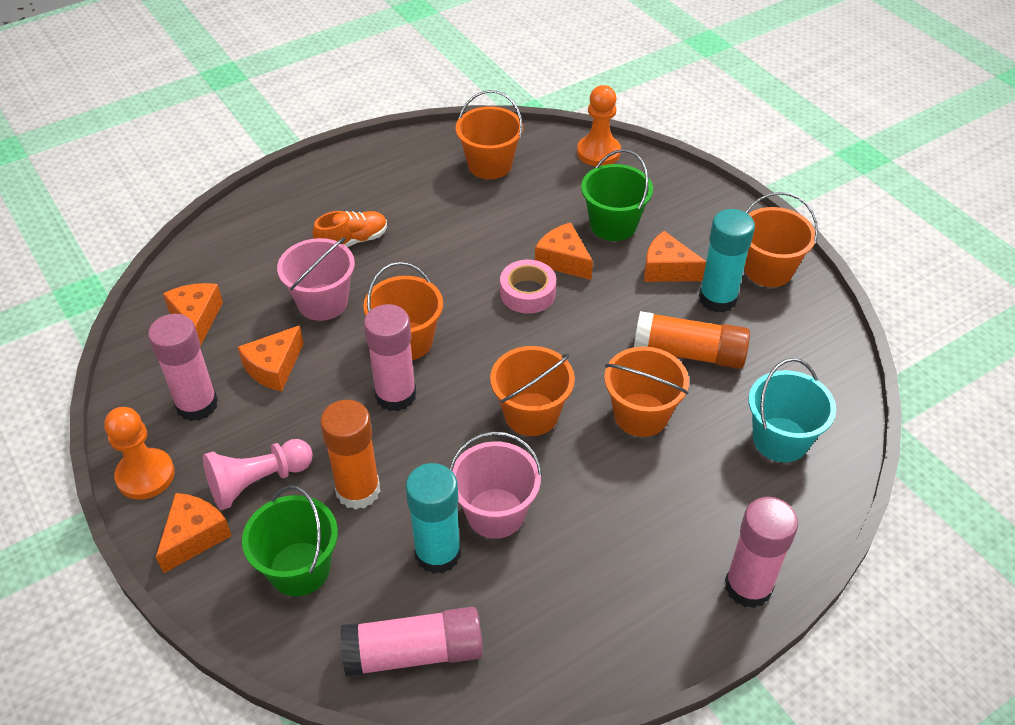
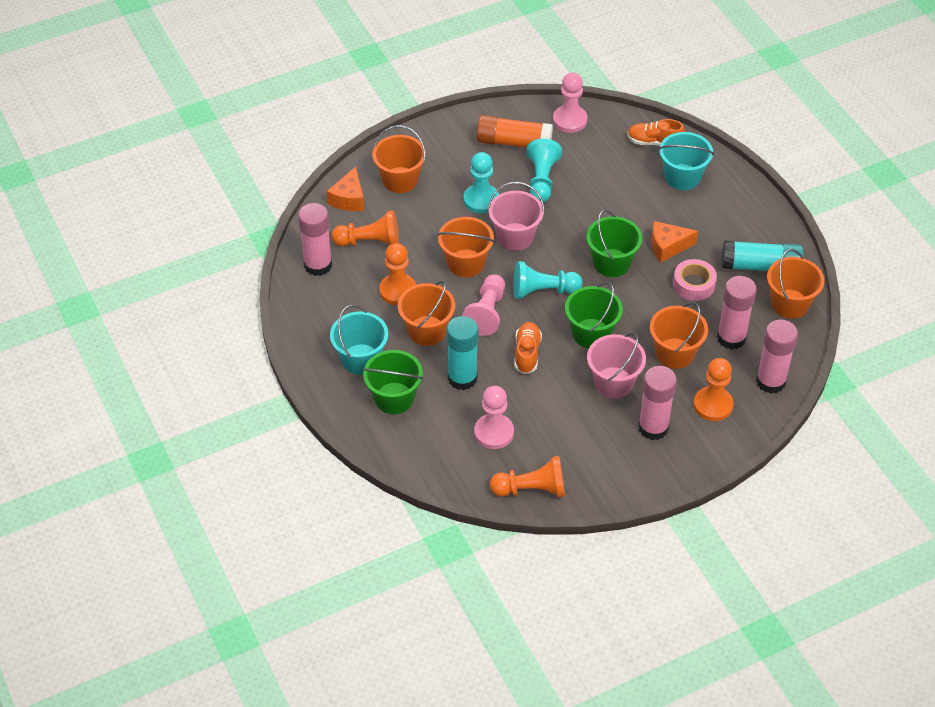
green bucket: [242,485,338,596] [581,149,653,241] = 2 -> [363,350,423,414] [565,282,623,348] [586,210,642,277] = 3
orange cheese: [156,493,232,573] [163,283,223,347] [238,325,304,392] [535,223,593,280] [644,231,706,282] = 5 -> [327,167,365,211] [651,221,698,263] = 2
orange glue stick: [320,400,380,510] [634,311,750,369] = 2 -> [477,115,553,148] = 1
orange pawn: [104,407,175,499] [577,85,621,166] = 2 -> [331,211,399,247] [379,243,416,305] [490,456,565,497] [693,358,734,421] = 4
orange shoe: [312,211,387,247] = 1 -> [514,322,542,374] [627,119,685,146] = 2
pink pawn: [203,439,313,510] = 1 -> [462,274,505,336] [474,386,514,449] [553,72,587,133] = 3
turquoise bucket: [749,358,836,462] = 1 -> [330,304,388,375] [658,132,714,190] = 2
turquoise pawn: none = 0 -> [464,152,499,213] [513,261,582,299] [527,139,562,203] = 3

